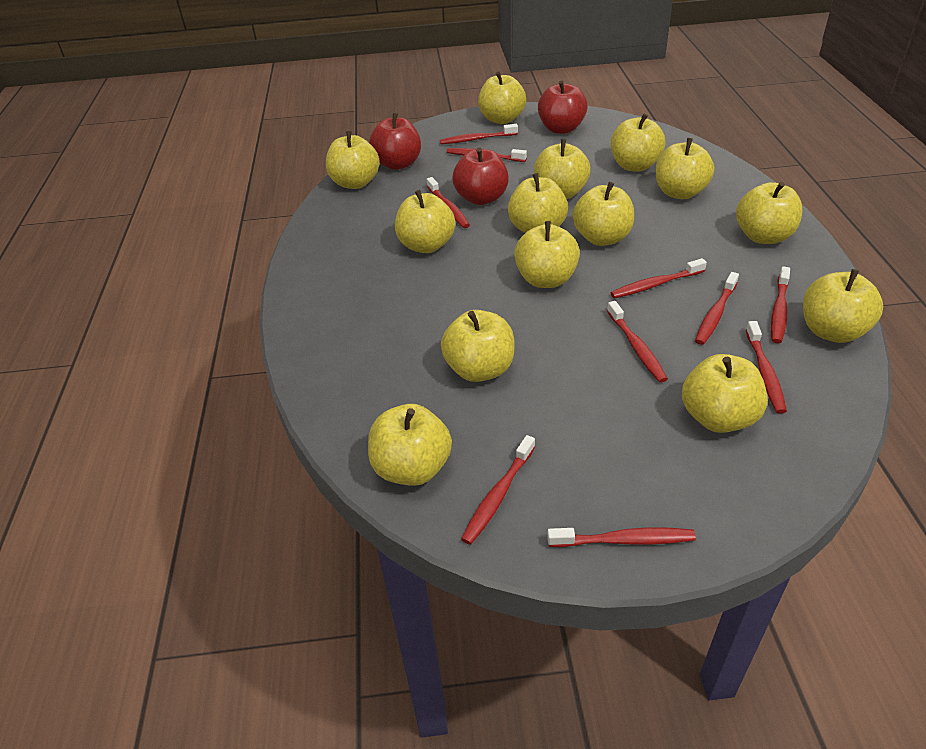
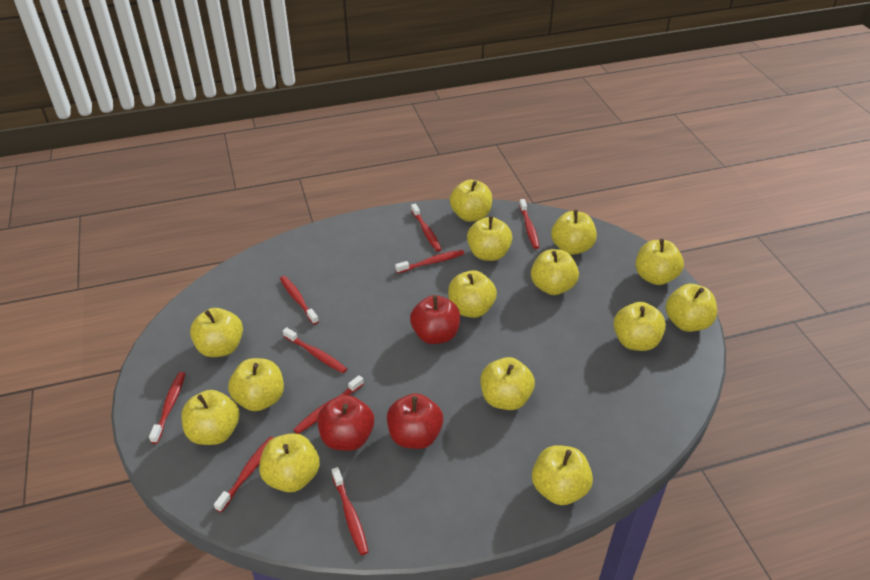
red toothbrush: [427,177,470,228] [440,124,518,144] [447,148,527,162] [461,435,535,545] [547,527,696,547] [607,301,668,383] [611,258,707,298] [695,272,739,345] [746,321,787,414] [771,267,790,343] = 10 -> [149,372,186,444] [214,436,274,512] [280,276,319,325] [283,327,347,373] [294,375,364,434] [332,467,368,555] [395,250,465,274] [411,204,442,252] [519,199,539,249] = 9

